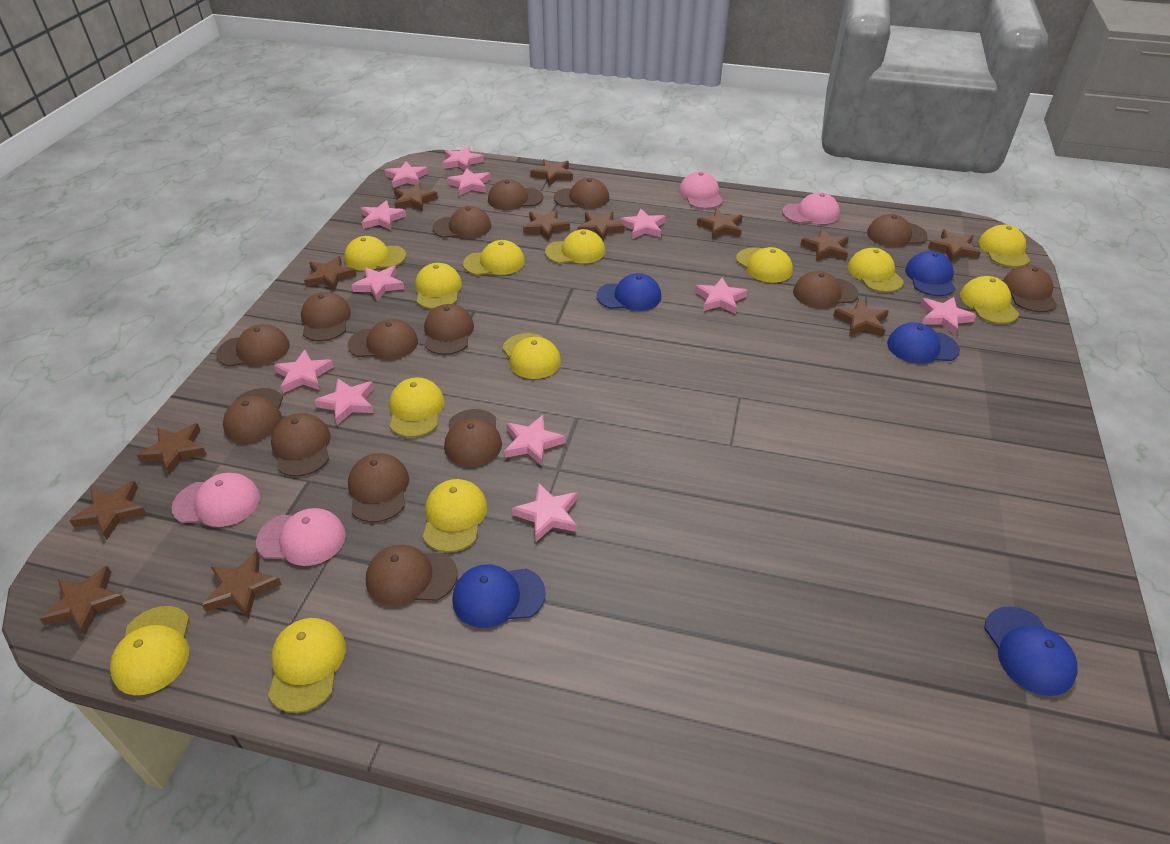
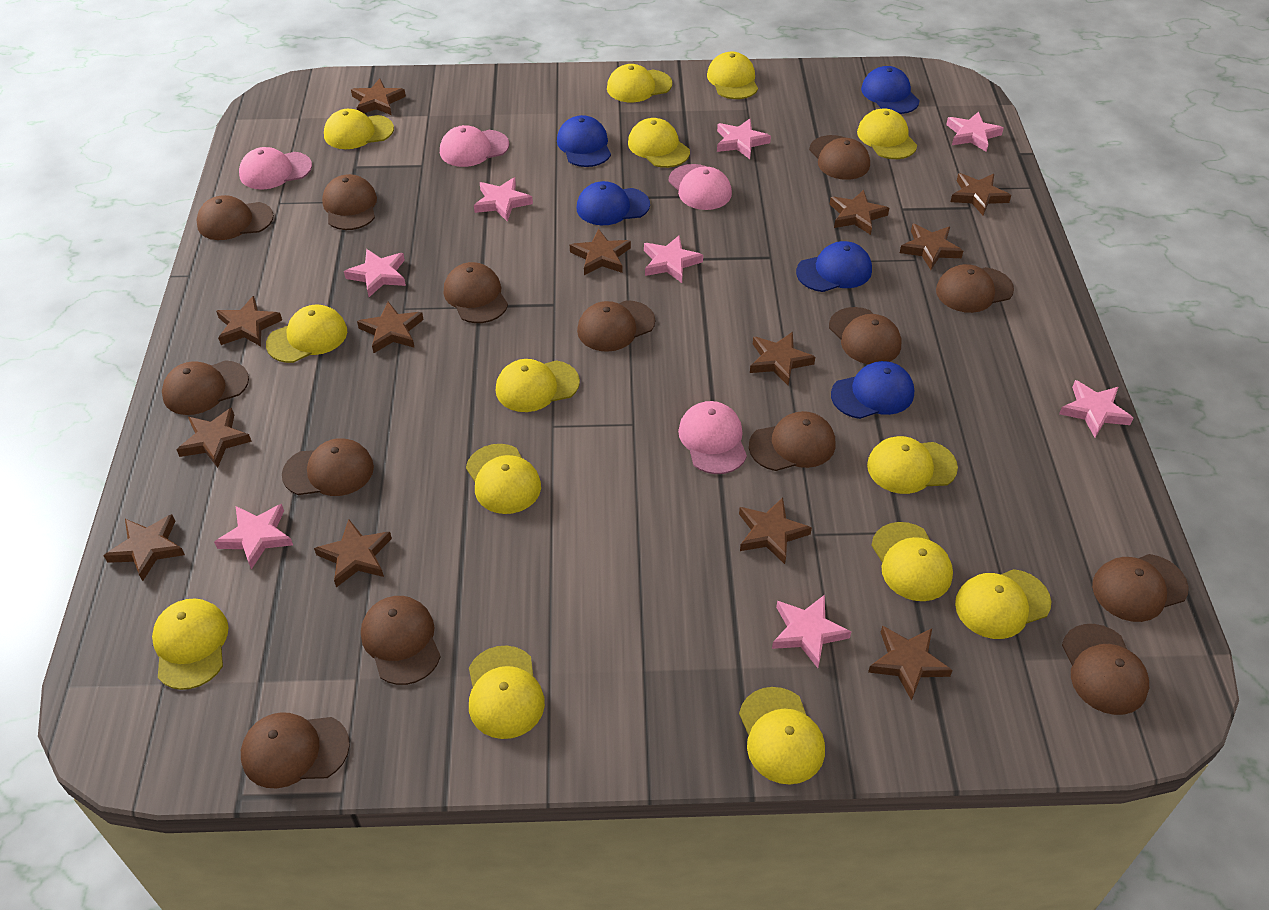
brown cap: [216,324,290,367] [223,388,283,443] [271,413,331,477] [301,292,351,341] [348,319,418,360] [348,453,409,523] [366,545,458,606] [424,304,474,355] [432,206,491,239] [444,409,502,467] [488,179,543,210] [554,178,609,209] [793,271,858,308] [867,214,928,247] [1003,266,1057,312] = 15 -> [162,360,249,415] [197,195,274,240] [241,712,350,788] [282,438,374,496] [322,174,377,230] [361,596,441,685] [444,262,508,323] [577,300,655,352] [749,411,835,471] [809,135,870,180] [829,307,901,364] [936,264,1014,313] [1062,624,1149,715] [1092,554,1189,622] = 14
pink star: [274,350,334,393] [314,379,374,425] [351,266,404,301] [361,200,406,230] [385,161,429,188] [443,146,484,170] [447,168,490,196] [504,415,565,466] [512,483,577,542] [620,209,666,239] [695,277,748,314] [920,297,976,335] = 12 -> [214,504,293,569] [344,249,406,297] [474,177,533,222] [644,235,703,283] [717,119,771,159] [772,595,851,668] [946,111,1004,152] [1059,380,1133,437] = 8
yellow cap: [110,606,189,695] [268,618,346,713] [344,236,406,271] [389,377,445,437] [415,263,462,309] [423,479,487,552] [463,240,525,275] [502,333,561,379] [545,229,605,264] [736,247,793,283] [848,248,904,292] [960,276,1019,324] [978,225,1030,267] = 13 -> [152,598,229,690] [266,305,347,363] [324,109,394,149] [466,444,541,514] [469,646,545,739] [496,359,580,412] [607,64,672,103] [628,118,690,168] [707,52,758,99] [739,687,825,784] [857,108,917,159] [867,436,958,494] [871,522,953,601] [955,569,1051,639] = 14

